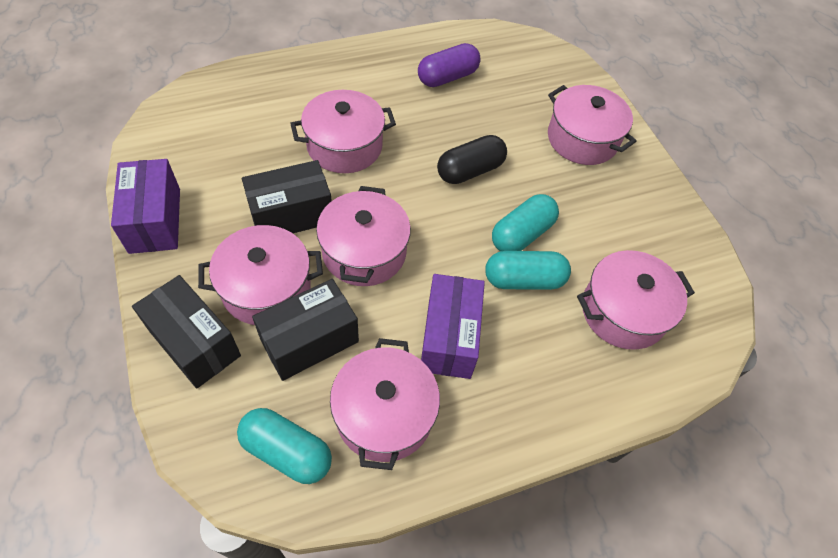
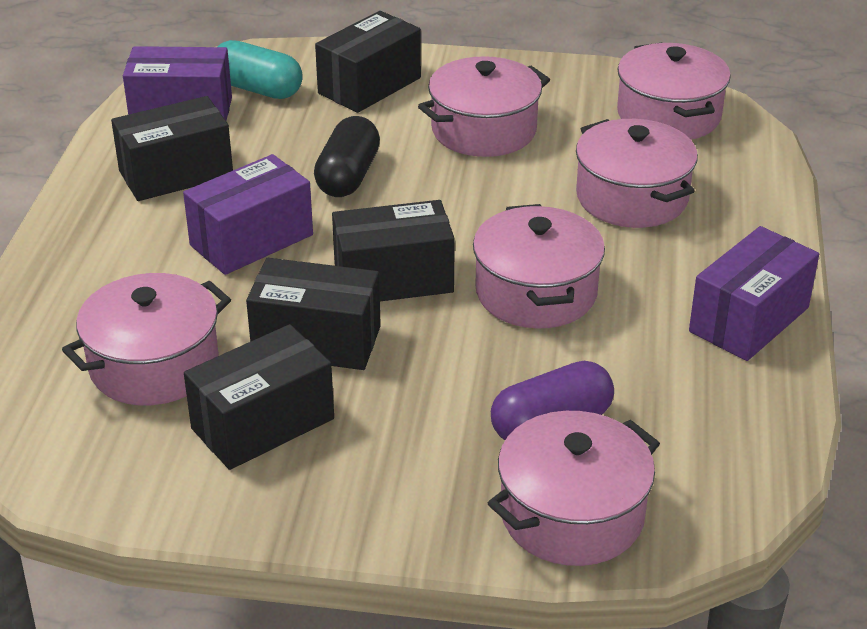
black box: [132,275,241,389] [242,160,332,233] [252,279,359,381] = 3 -> [111,96,233,201] [184,324,334,470] [246,258,381,370] [315,11,421,113] [332,200,455,301] = 5
purple box: [111,159,180,254] [421,274,485,379] = 2 -> [123,46,232,121] [183,154,313,275] [689,226,819,361] = 3
turquoise capsule: [237,408,332,484] [485,251,571,290] [492,194,559,251] = 3 -> [218,40,303,99] = 1

